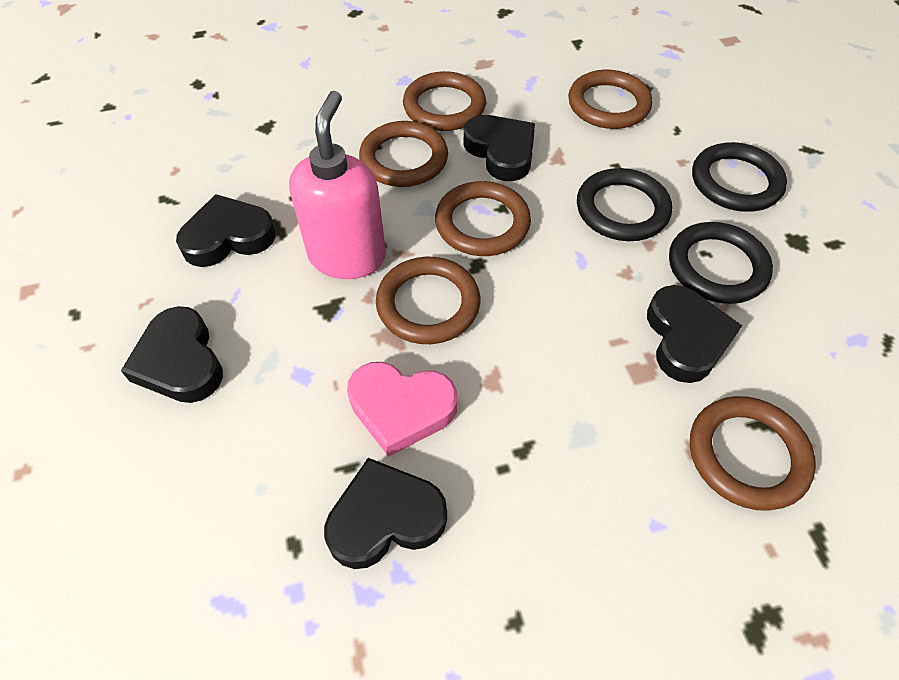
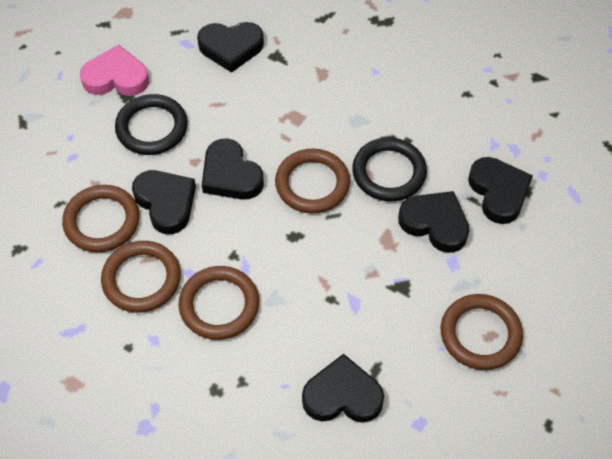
black heart: [121,306,223,403] [176,194,276,267] [324,458,447,569] [463,115,535,181] [647,285,742,383] = 5 -> [132,170,196,234] [197,22,264,73] [202,138,264,200] [302,354,384,423] [398,191,469,253] [468,157,533,224] = 6
black ring: [577,168,672,241] [669,222,773,304] [692,142,787,212] = 3 -> [115,94,188,155] [352,138,427,202] = 2
brown ring: [359,121,448,187] [376,257,480,344] [403,71,486,131] [435,181,531,256] [568,70,652,129] [690,396,816,511] = 6 -> [62,185,140,252] [101,241,181,313] [178,266,259,340] [275,149,350,214] [441,294,523,370] = 5
pink soap dispenser: [289,91,386,279] = 1 -> none = 0

